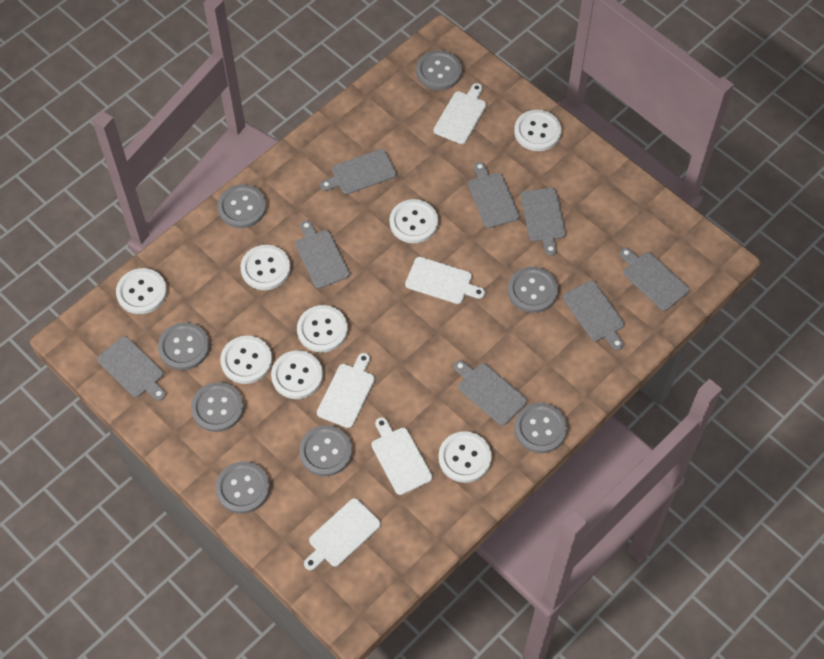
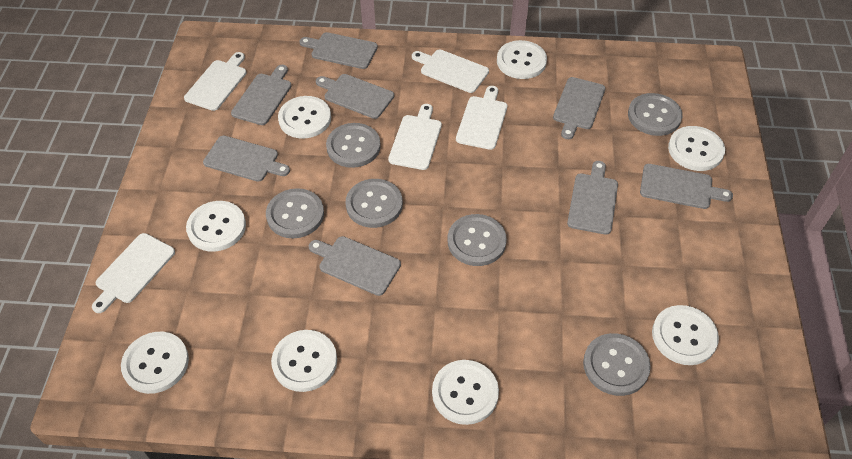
grey button: [158,322,210,370] [191,382,244,432] [215,461,270,514] [218,184,266,228] [299,425,352,476] [416,50,462,90] [508,267,558,313] [514,403,567,453] = 8 -> [266,188,324,238] [326,123,381,168] [345,179,403,228] [448,214,507,266] [583,333,651,396] [628,93,682,136] = 6

